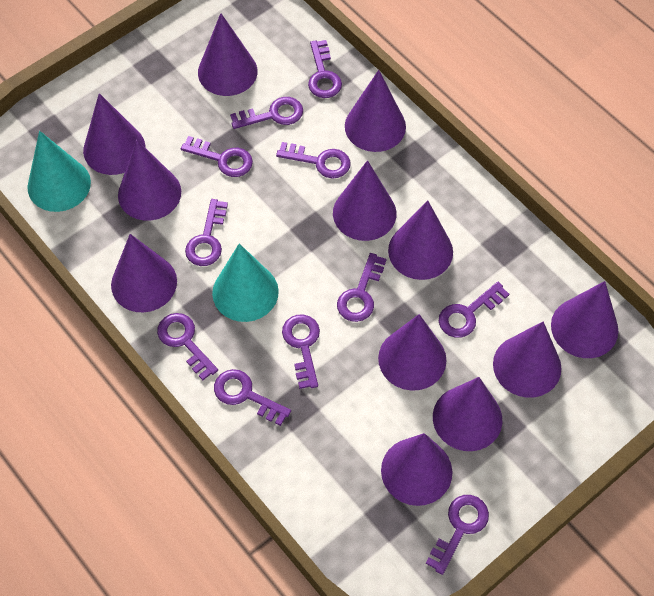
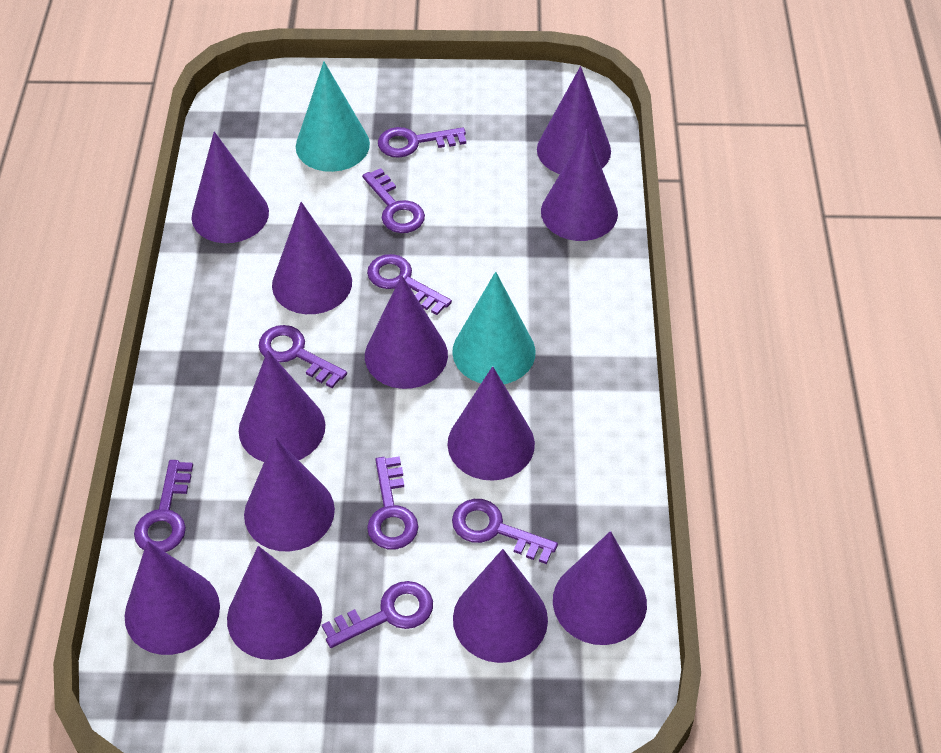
purple key: [157,313,218,380] [181,136,253,177] [185,199,228,266] [214,369,291,426] [230,97,303,129] [276,142,350,179] [282,314,320,389] [308,40,342,98] [337,253,387,322] [426,495,489,575] [439,282,509,338] = 11 -> [134,460,193,552] [259,325,347,388] [322,581,433,648] [362,168,425,233] [367,254,452,315] [367,456,418,549] [378,127,466,158] [452,499,558,564] = 8

